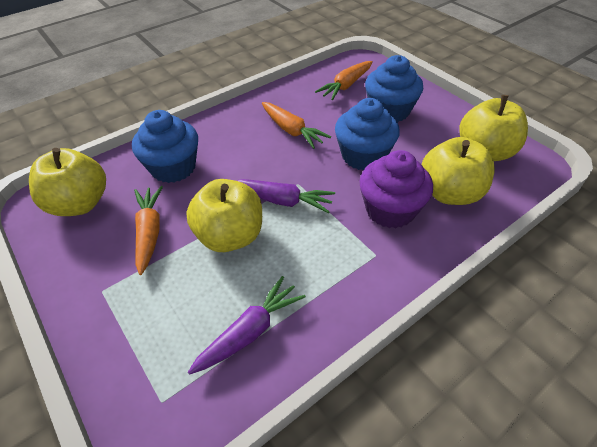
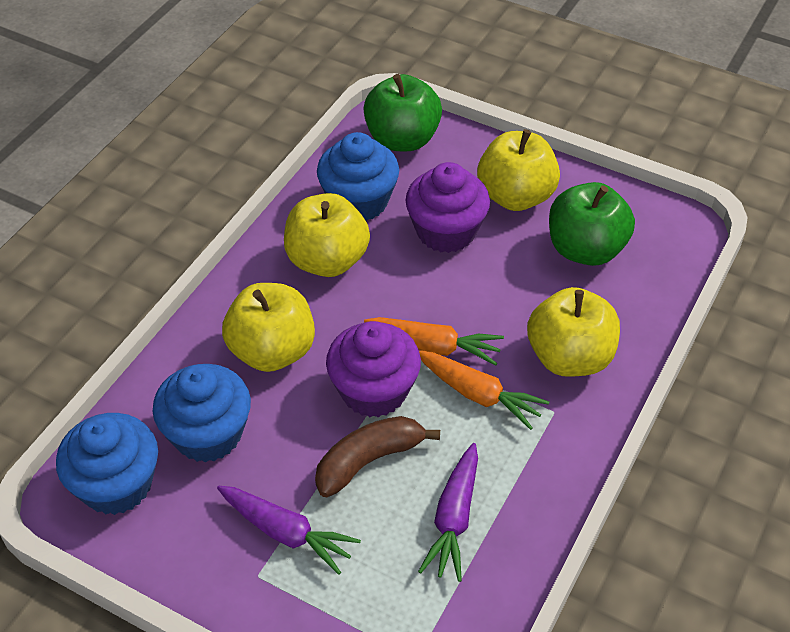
brown banana: none = 0 -> [315,416,440,497] = 1
green apple: none = 0 -> [363,74,442,151] [549,182,635,266] = 2
orange carrot: [134,186,163,275] [262,102,331,149] [315,61,373,100] = 3 -> [364,317,504,366] [419,350,549,430] = 2
purple cupcake: [360,150,433,228] = 1 -> [326,321,421,417] [406,162,490,253] = 2

